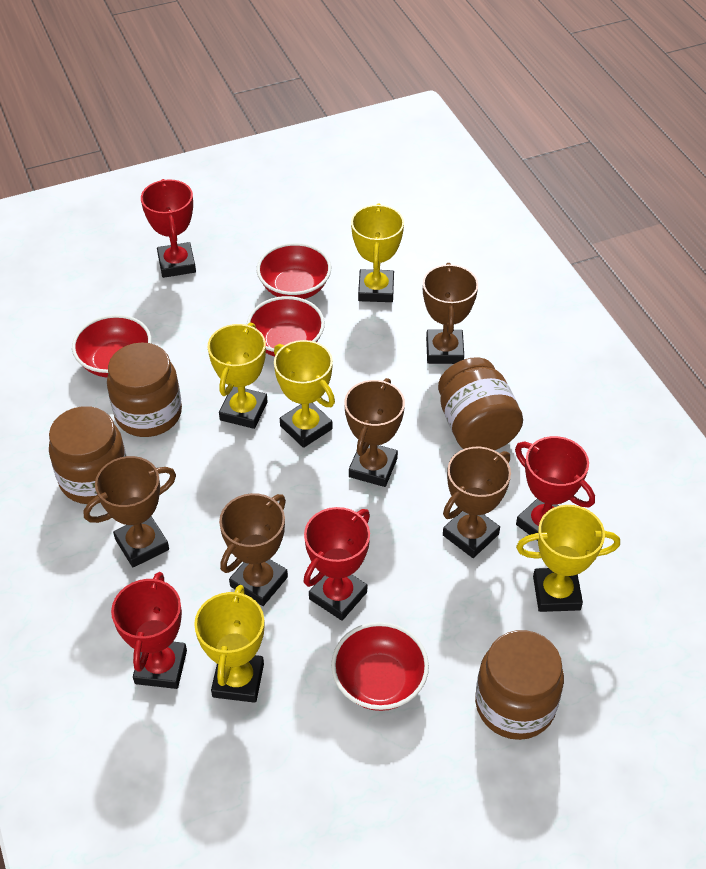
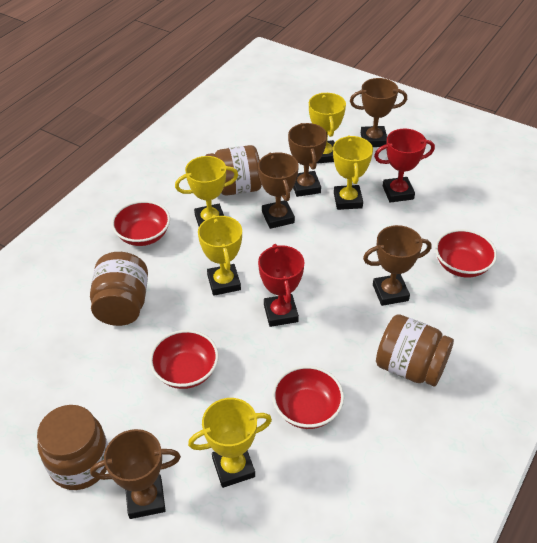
red trophy: [111,572,187,689] [141,179,196,278] [304,507,370,621] [515,436,595,541] = 4 -> [258,244,305,327] [374,129,435,203] = 2

